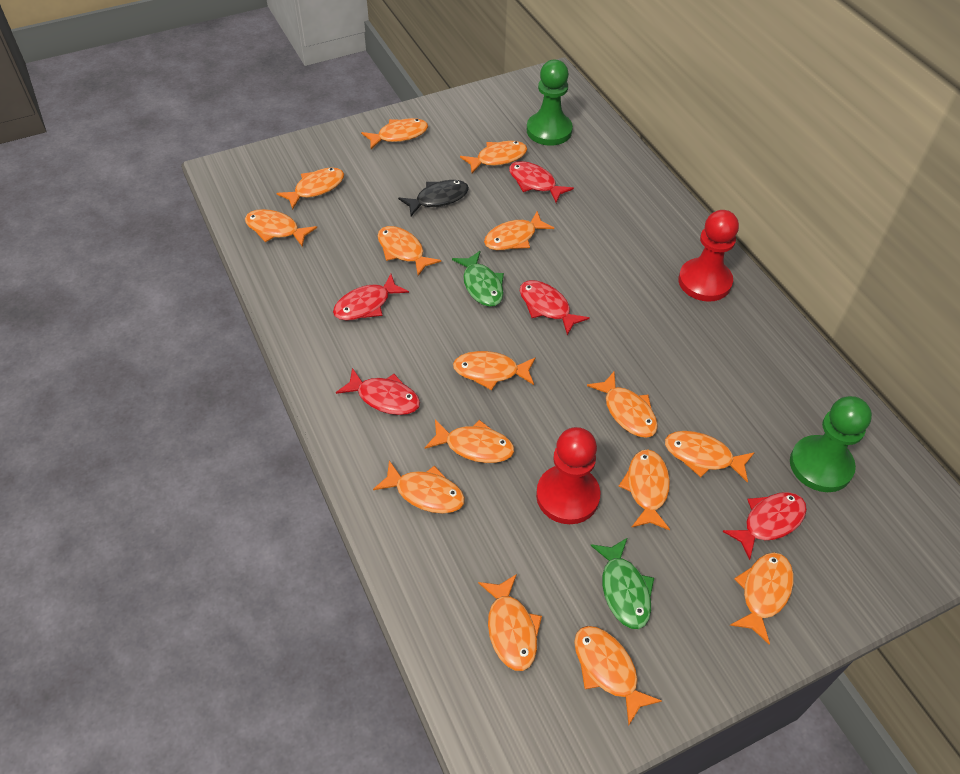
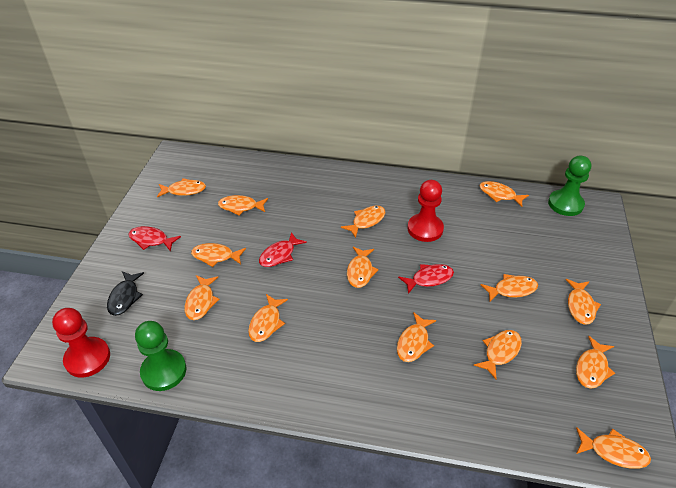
green fish: [452,251,504,307] [590,538,654,629] = 2 -> none = 0
orange fish: [245,209,317,247] [276,167,344,210] [361,118,428,149] [373,460,465,514] [378,226,441,276] [425,420,514,463] [453,351,536,390] [460,141,527,173] [478,574,542,671] [484,211,554,250] [574,626,662,726] [587,372,658,438] [619,449,670,530] [665,431,755,482] [730,552,794,644] = 15 -> [157,178,206,197] [184,275,219,320] [191,243,246,267] [218,195,268,216] [248,294,288,342] [341,206,386,238] [347,247,379,288] [397,312,436,362] [473,330,522,380] [479,181,529,207] [480,274,538,302] [566,279,601,325] [576,336,615,389] [576,428,651,469] = 14
red fish: [333,274,409,321] [336,368,420,415] [509,161,574,203] [520,280,590,335] [722,492,807,560] = 5 -> [129,226,181,251] [259,232,307,267] [398,264,454,294] = 3

